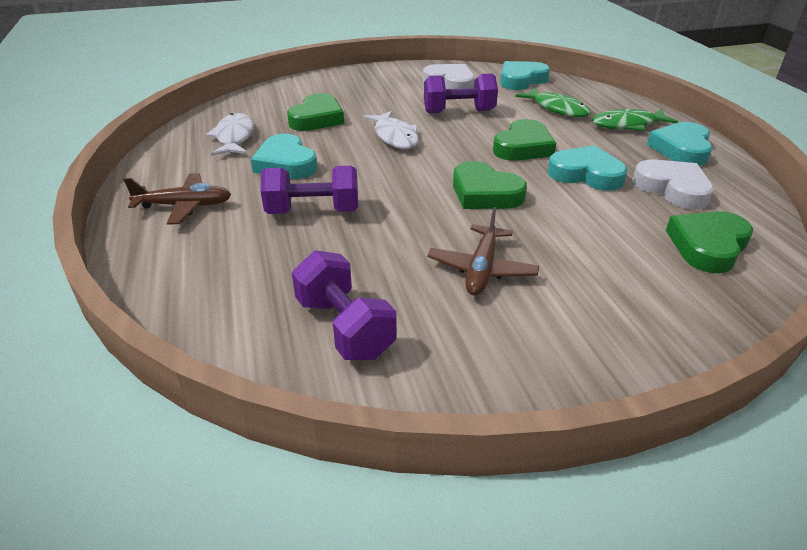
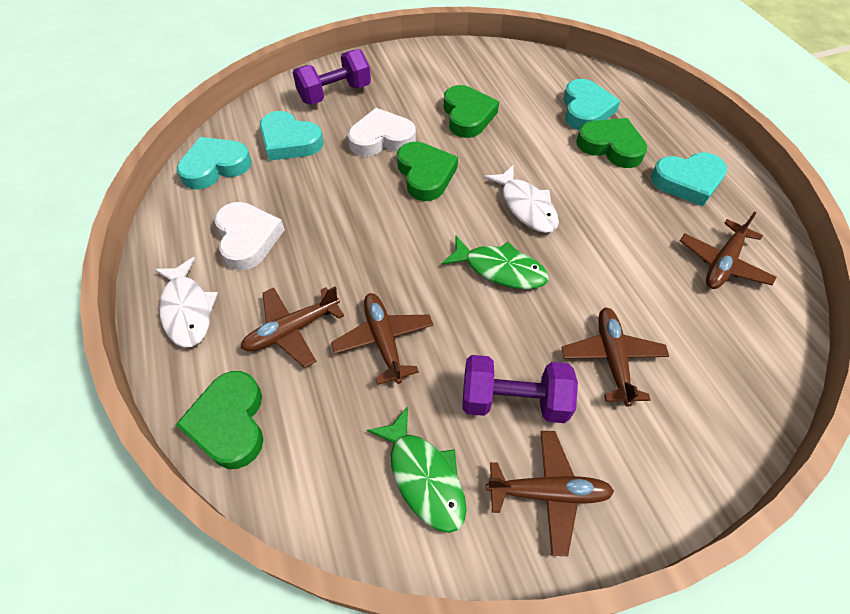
brown plane: [123,173,231,225] [427,207,539,296] = 2 -> [241,287,344,368] [331,293,434,385] [486,431,614,556] [561,308,669,407] [680,211,776,289] = 5
purple dumbbell: [261,166,358,214] [292,250,397,360] [424,73,498,114] = 3 -> [293,49,371,105] [462,355,578,423] = 2

